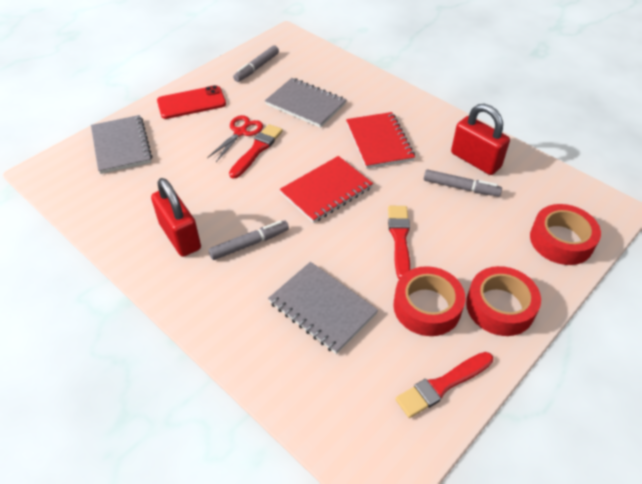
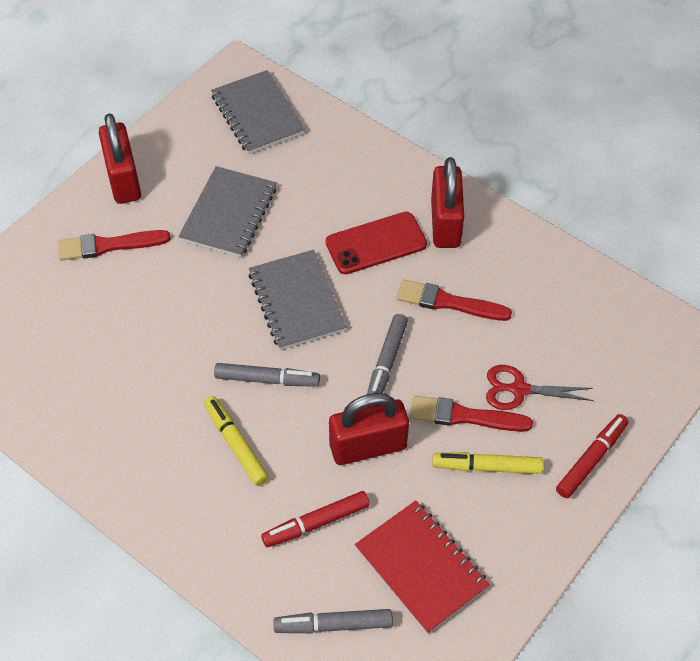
red marker: none = 0 -> [261,491,370,547] [556,414,628,498] = 2
red notebook: [279,156,373,223] [346,112,415,169] = 2 -> [355,500,490,634] = 1
red padlock: [151,178,201,257] [451,104,510,175] = 2 -> [99,114,141,204] [329,393,409,465] [431,157,464,248] = 3
red tape: [393,266,465,336] [466,266,541,336] [530,204,601,265] = 3 -> none = 0
yellow marker: none = 0 -> [204,396,269,486] [432,452,543,474] = 2

